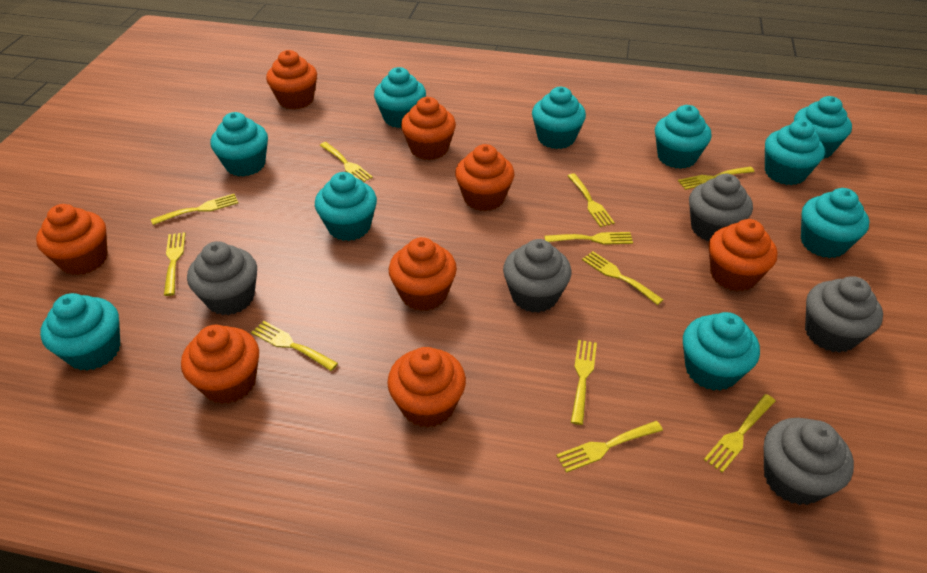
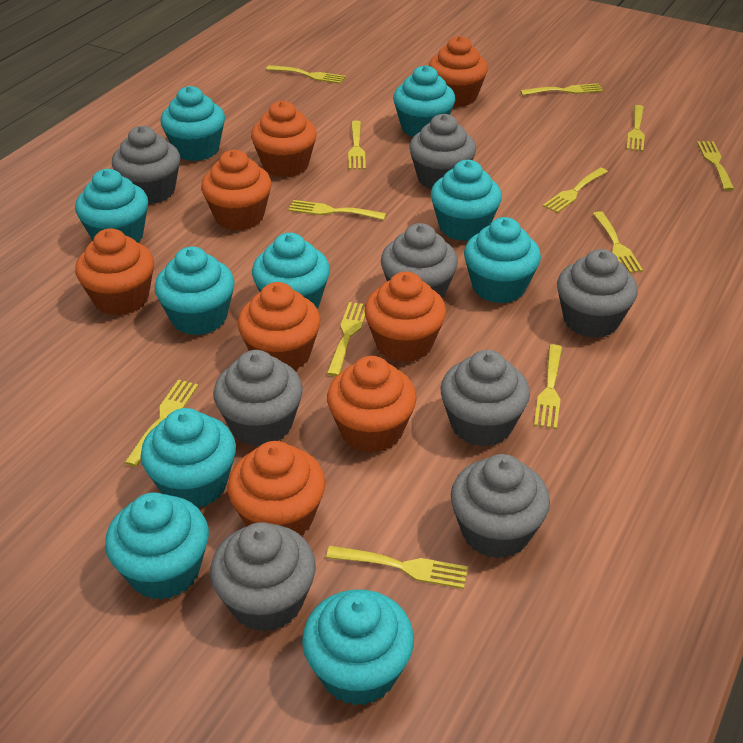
grey cupcake: [187,241,257,315] [503,239,571,313] [689,174,753,241] [764,418,854,505] [805,276,883,353] = 5 -> [112,126,180,204] [210,522,316,632] [213,350,303,446] [381,223,458,299] [409,114,476,190] [440,350,530,447] [451,454,550,559] [557,249,638,338] = 8
yellow fork: [151,194,238,225] [164,232,186,296] [251,321,338,371] [319,142,373,182] [544,232,633,245] [556,421,663,473] [568,173,615,227] [571,340,597,425] [582,251,664,305] [678,167,755,190] [704,394,776,473] = 11 -> [125,380,198,467] [266,65,346,84] [288,200,386,220] [326,546,468,589] [327,302,365,377] [348,121,366,170] [520,83,603,96] [534,344,562,429] [543,168,608,213] [593,211,643,273] [626,105,645,151] [697,141,734,191] = 12

